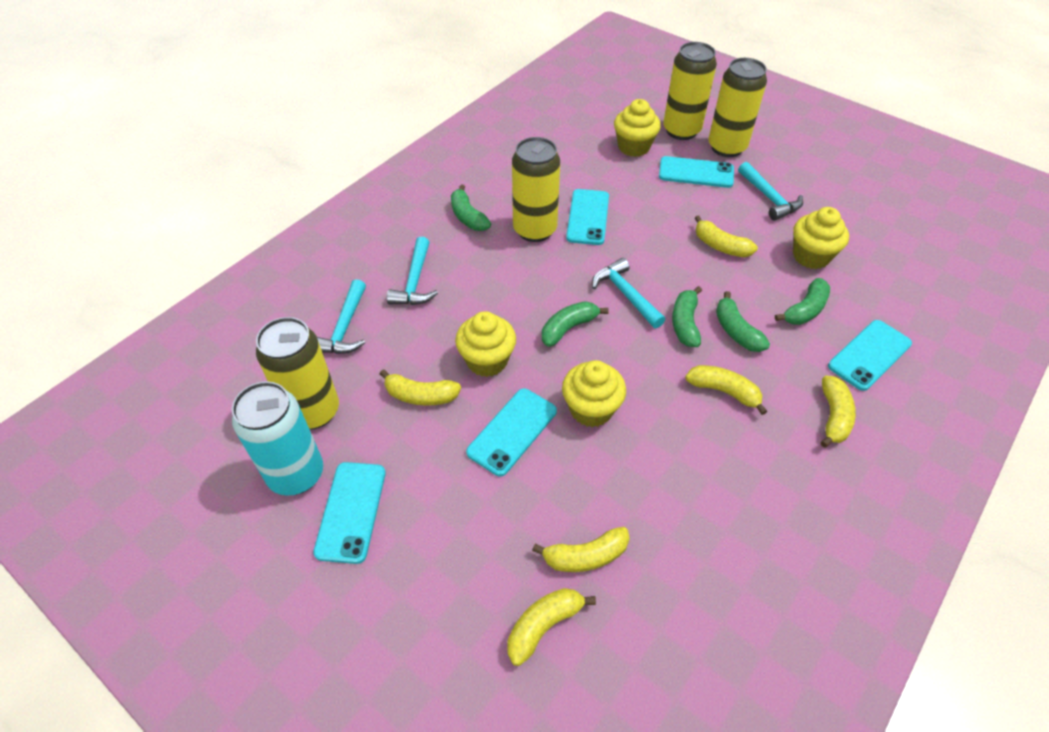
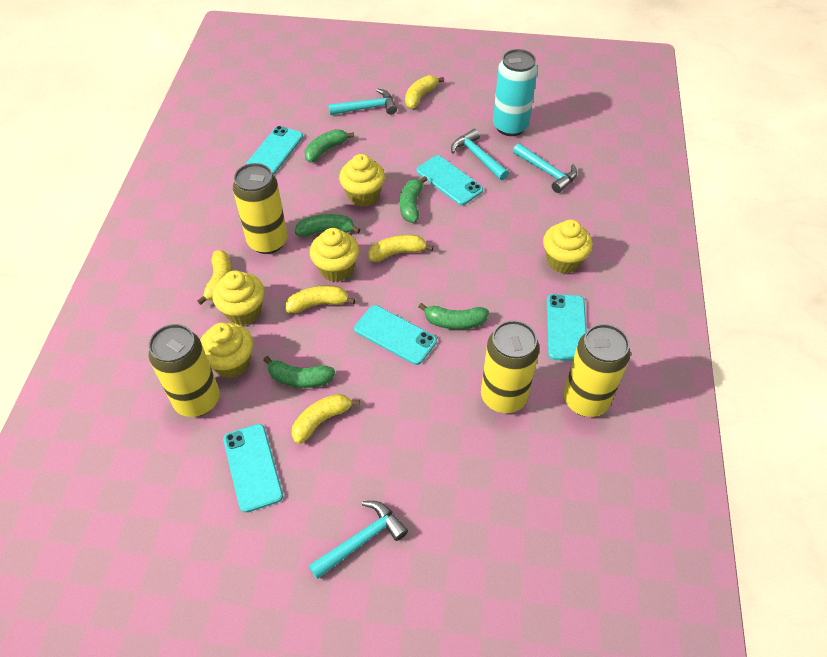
yellow banana: [380,369,461,406] [507,588,596,666] [532,527,630,572] [685,365,767,415] [695,216,758,257] [821,376,856,448] = 6 -> [197,250,232,305] [286,285,356,313] [292,394,360,444] [368,235,434,262] [405,75,444,109] = 5
yellow cupcake: [455,311,516,377] [562,360,626,427] [614,99,661,157] [793,207,849,269] = 4 -> [200,323,253,378] [212,270,264,325] [310,228,359,282] [339,154,385,207] [543,220,593,274] = 5

